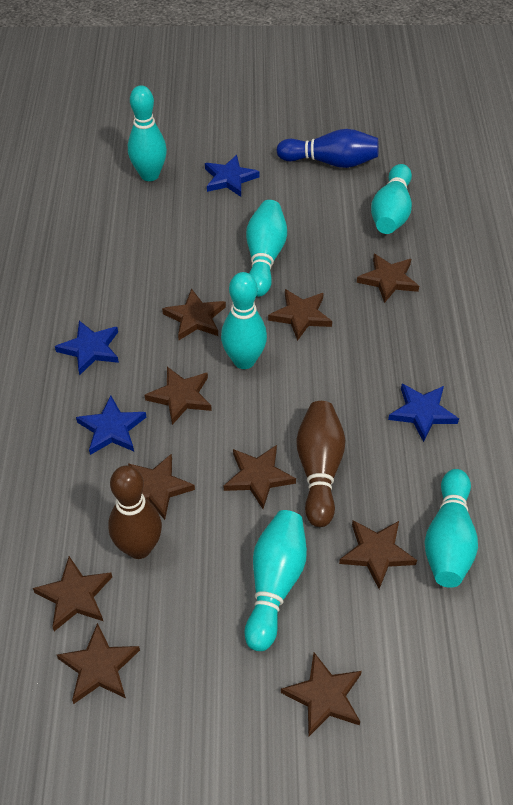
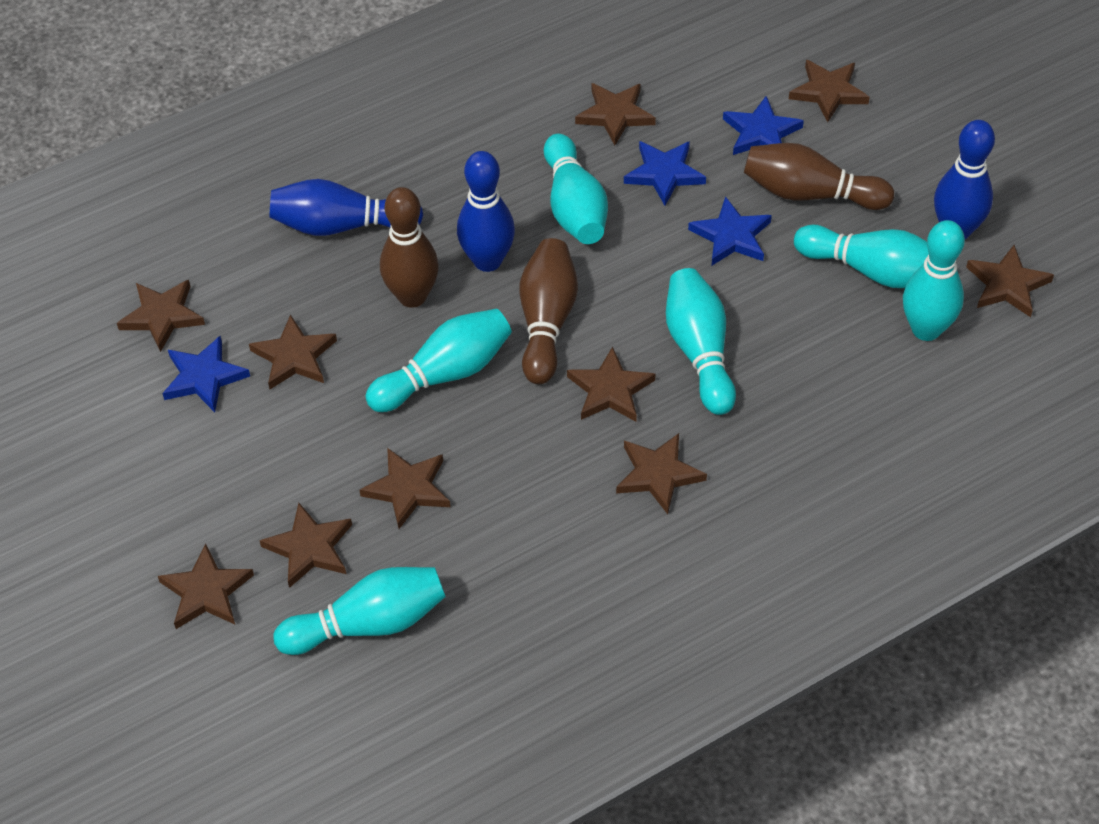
blue bowling pin: [276,129,379,168] = 1 -> [270,179,424,236] [457,151,515,272] [934,120,995,239] = 3
brown bowling pin: [108,466,162,559] [296,401,345,527] = 2 -> [380,187,439,308] [519,238,578,384] [744,143,894,210] = 3

